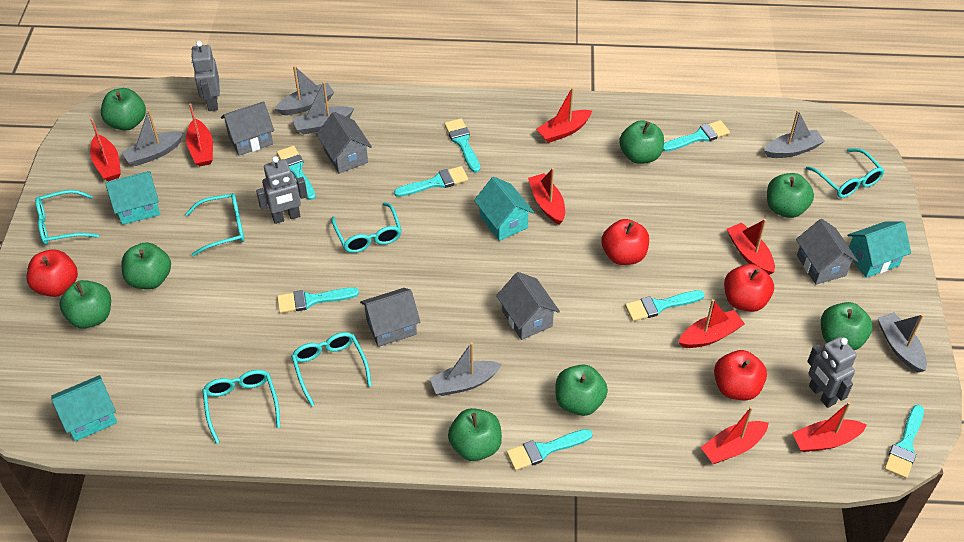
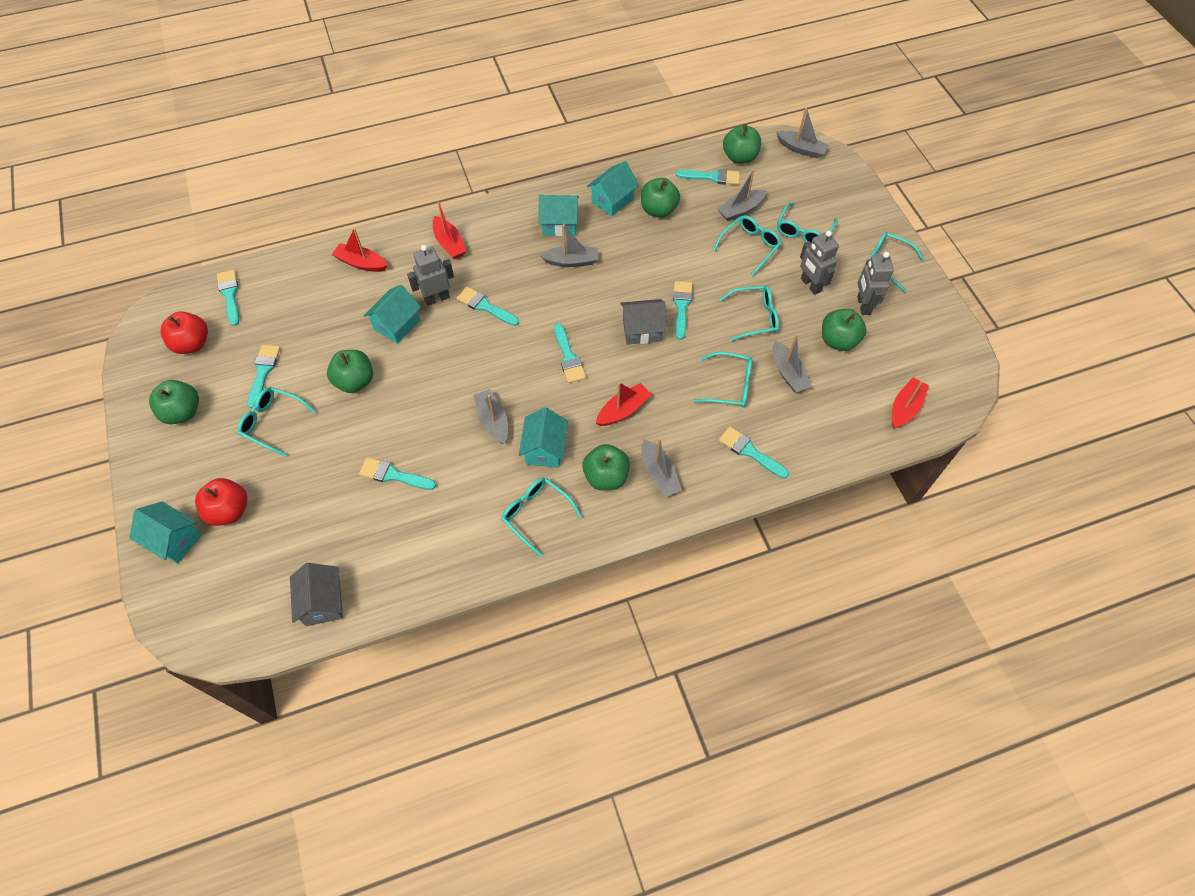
green apple: [59,280,111,329] [101,88,146,131] [121,242,171,289] [448,408,502,461] [556,364,608,416] [619,120,664,164] [767,173,814,218] [821,302,873,350] = 8 -> [149,380,199,424] [327,350,373,393] [582,444,630,490] [641,178,680,218] [723,124,761,164] [822,309,867,351] = 6
grey house: [221,101,274,156] [316,112,372,174] [360,288,420,347] [496,272,560,340] [796,219,858,285] = 5 -> [290,563,343,626] [620,299,667,345] = 2
red apple: [27,249,78,297] [601,219,649,265] [714,350,767,400] [724,264,774,312] = 4 -> [160,311,208,354] [195,478,247,526] = 2
red boat: [90,118,121,181] [186,103,213,166] [528,168,565,225] [536,87,592,143] [678,299,745,348] [700,407,769,464] [727,219,775,275] [792,402,867,452] = 8 -> [332,228,388,272] [433,202,466,259] [596,382,652,426] [892,377,929,429] = 4
turquoise glasses: [35,190,99,245] [185,193,245,256] [202,370,280,444] [291,332,372,407] [331,202,402,253] [806,148,885,198] = 6 -> [238,387,316,456] [501,478,582,557] [694,352,752,408] [713,215,782,276] [719,286,779,341] [777,202,838,242] [868,232,924,292] = 7
turquoise house: [51,375,117,441] [105,171,160,225] [474,177,534,241] [847,221,911,278] = 4 -> [129,501,202,564] [364,285,421,344] [519,407,568,468] [539,195,579,236] [587,161,639,216] = 5

